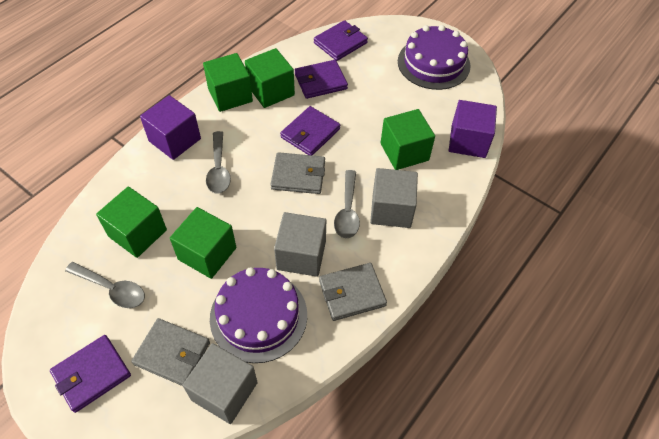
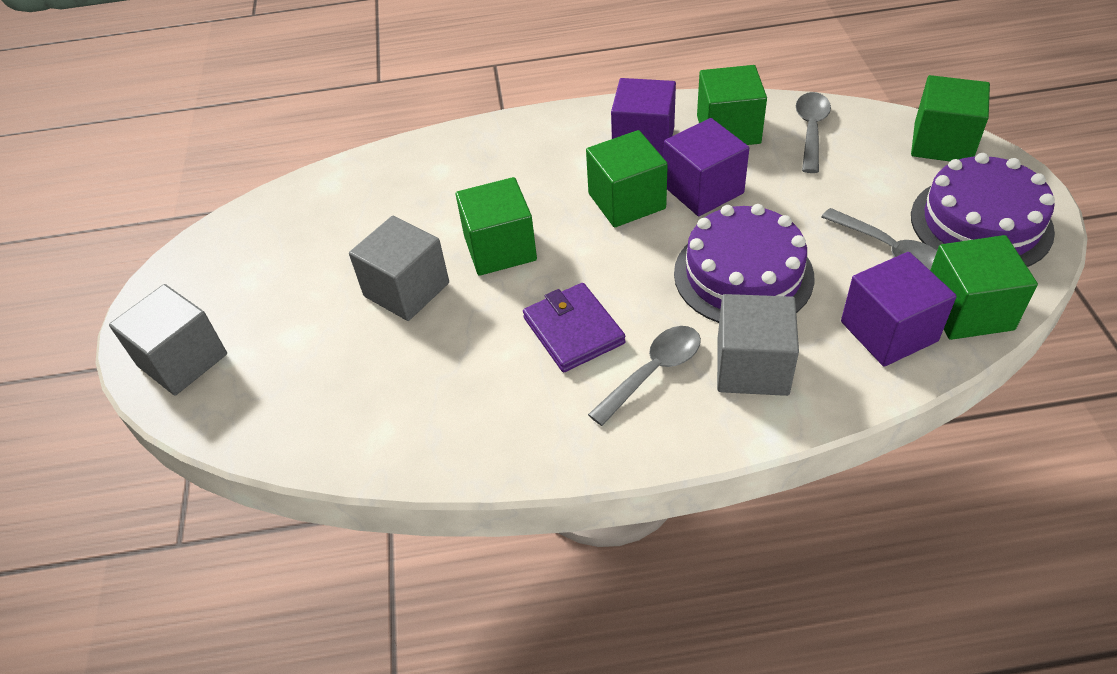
grey wallet: [131,318,210,386] [270,152,325,194] [319,263,387,321] = 3 -> none = 0
purple cube: [140,95,201,160] [449,100,497,158] = 2 -> [611,78,676,158] [664,118,749,216] [841,252,957,367] = 3
purple wallet: [50,335,131,413] [280,106,340,156] [295,60,348,99] [314,20,368,61] = 4 -> [523,283,626,372] = 1

